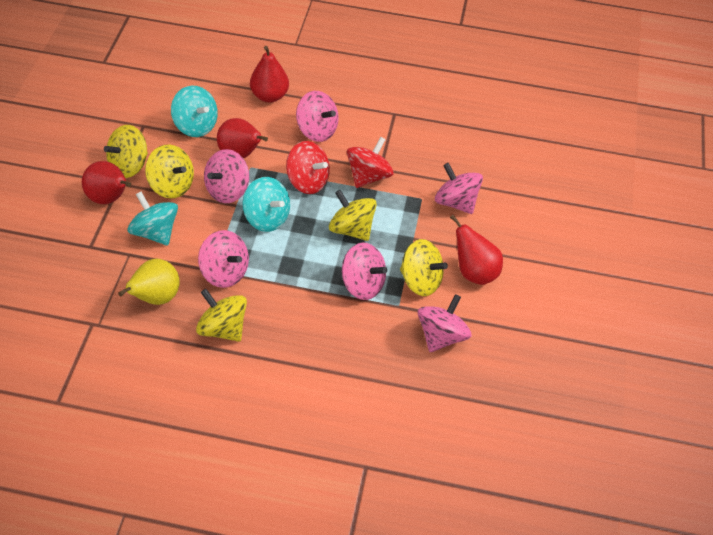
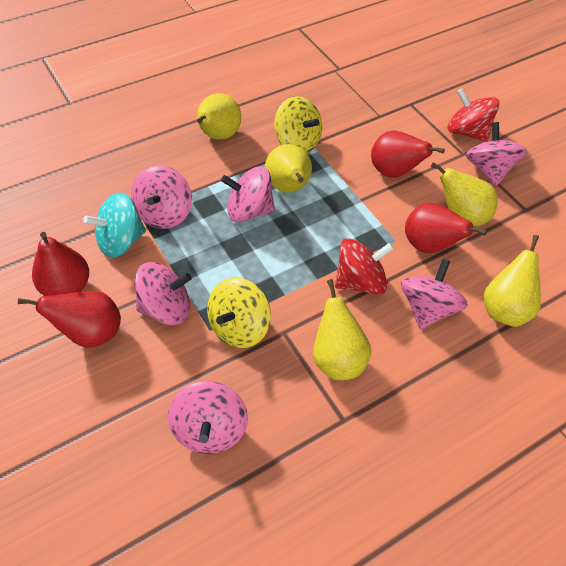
turquoise spinning top: [128,192,178,246] [171,86,218,137] [243,177,290,232] = 3 -> [83,193,146,258] = 1
yellow pear: [118,258,180,305] = 1 -> [197,94,241,140] [265,144,312,193] [313,279,371,380] [431,162,498,226] [484,235,541,327] = 5
yellow spinning top: [104,125,148,178] [145,145,194,199] [196,289,247,342] [329,190,377,241] [400,239,448,296] = 5 -> [207,278,271,348] [275,96,322,153] = 2

